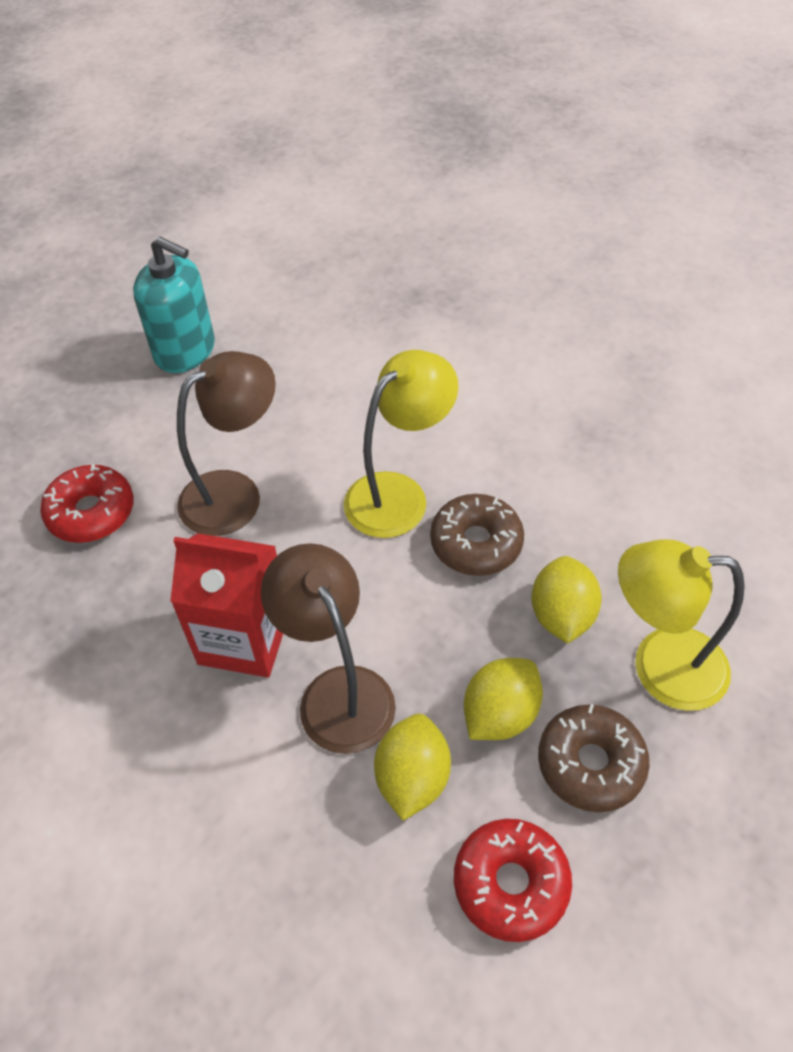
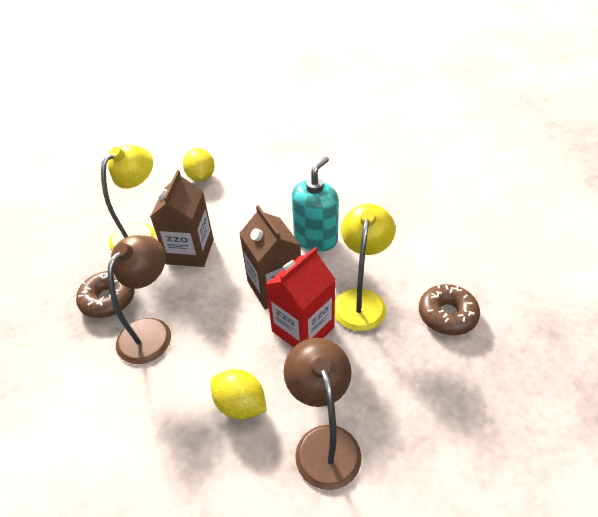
brown carton: none = 0 -> [150,170,214,267] [239,205,301,310] = 2
red donut: [40,464,134,543] [454,819,572,942] = 2 -> none = 0
yellow lemon: [374,714,451,821] [464,658,543,740] [531,556,602,644] = 3 -> [183,148,215,182] [211,369,267,419] = 2

